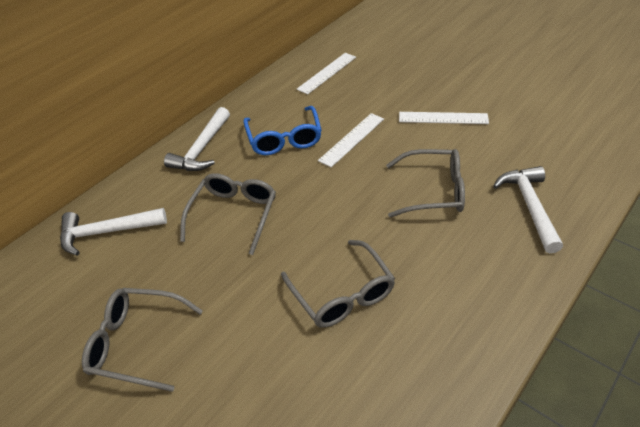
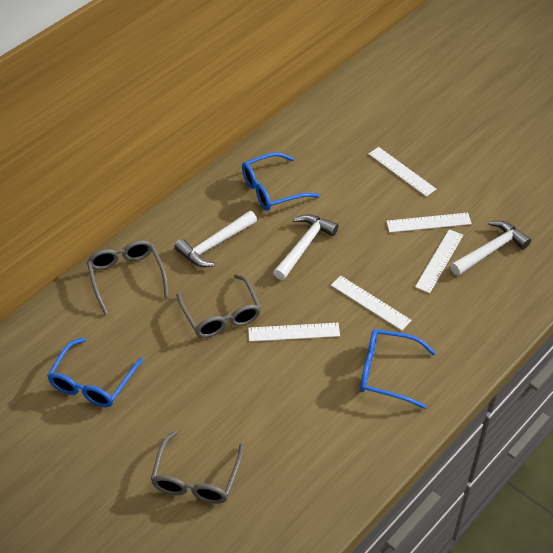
blue glasses: [243,106,322,155] = 1 -> [47,338,143,407] [242,152,319,211] [360,329,436,409] = 3
grey glasses: [82,288,203,392] [180,173,276,255] [281,240,395,328] [386,149,465,218] = 4 -> [87,240,169,315] [151,430,244,504] [176,274,261,338] = 3
white ruler: [296,53,356,94] [318,113,384,167] [399,112,489,124] = 3 -> [248,323,340,342] [331,276,412,331] [368,147,436,197] [386,213,472,233] [415,229,463,293] = 5

